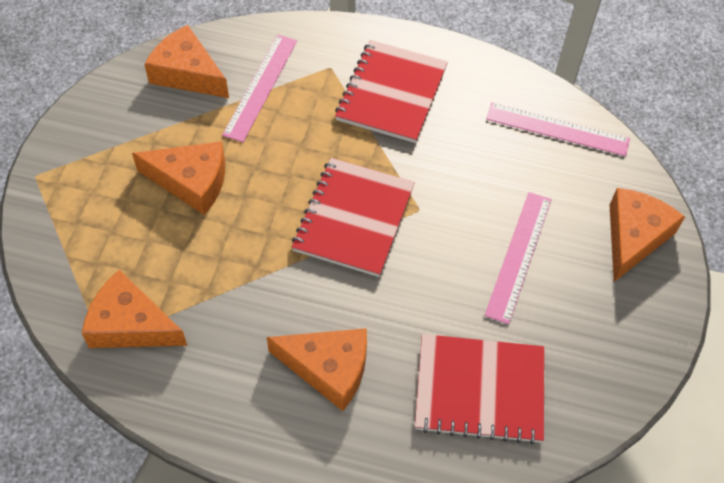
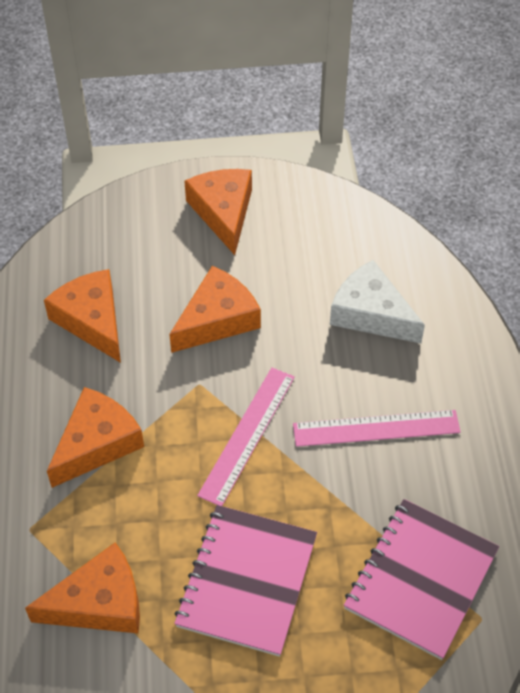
pink notebook: none = 0 -> [174,505,317,657] [344,499,499,660] = 2
pink ruler: [222,35,297,142] [484,192,551,324] [486,102,630,156] = 3 -> [197,367,295,506] [293,410,460,447] = 2
red notebook: [292,158,415,277] [335,40,448,143] [415,334,545,444] = 3 -> none = 0
white cheese: none = 0 -> [330,260,425,344] = 1

